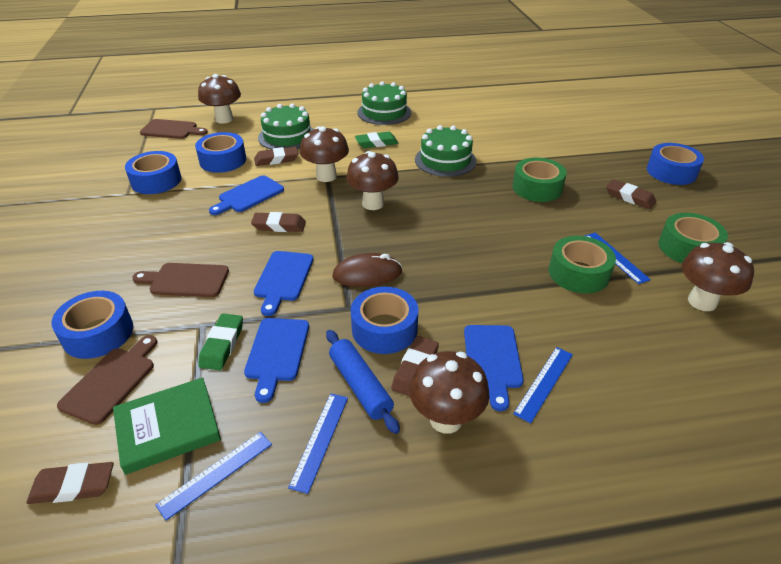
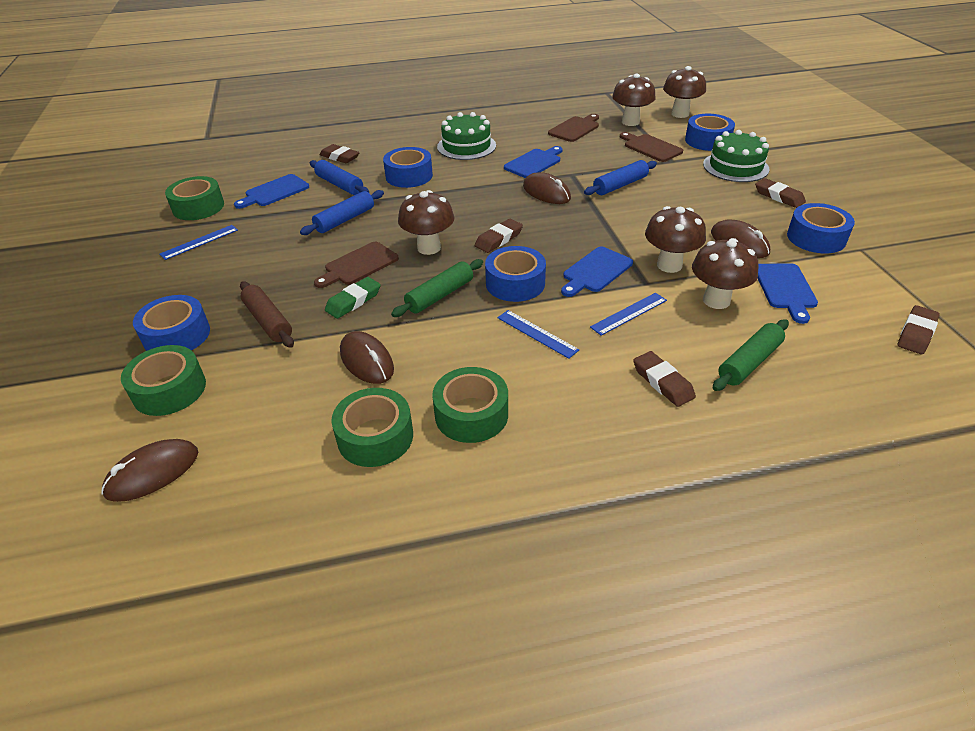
blue rolling pin: [326,330,400,434] = 1 -> [300,190,384,235] [310,160,369,195] [584,160,657,195] = 3
blue ruler: [155,432,272,521] [288,393,348,494] [513,347,573,423] [585,232,651,284] = 4 -> [159,225,238,260] [497,310,579,359] [590,293,667,336] = 3
brown mouse: [332,253,402,287] = 1 -> [101,439,198,502] [340,331,394,384] [523,172,571,204] [711,220,770,258] = 4
brown rolling pin: none = 0 -> [240,281,294,348] = 1
green book: [113,377,221,475] = 1 -> none = 0
green cake: [258,103,314,150] [358,81,411,125] [415,125,477,177] = 3 -> [437,112,496,160] [703,130,770,182] = 2
green eraser: [198,313,243,370] [355,131,399,148] = 2 -> [325,277,381,319] = 1
green rolling pin: none = 0 -> [391,259,483,317] [713,319,789,391] = 2
green tape: [513,158,567,202] [549,236,616,293] [659,213,728,263] = 3 -> [121,345,206,416] [165,176,224,220] [331,388,413,467] [432,367,508,443] = 4

